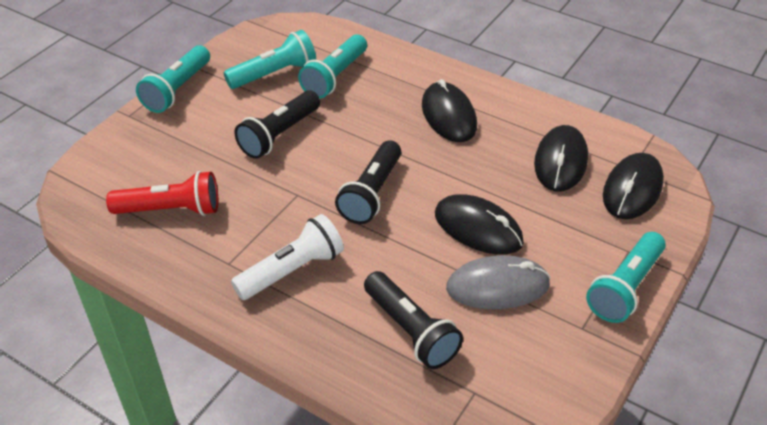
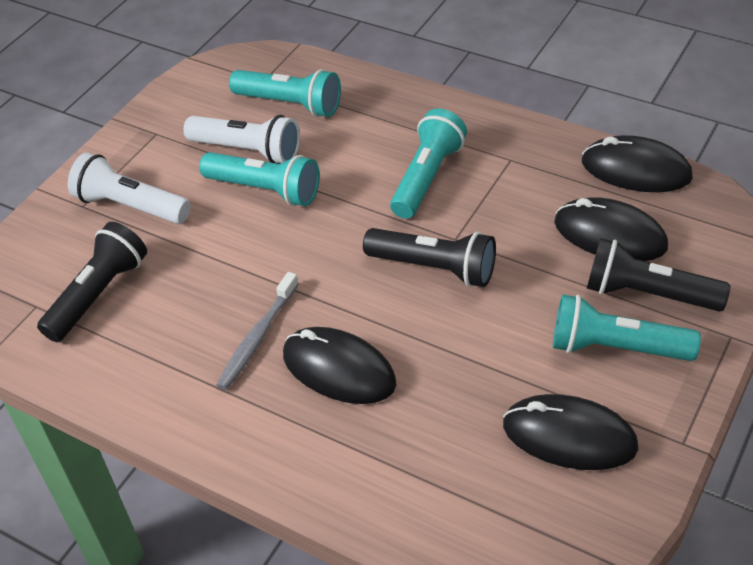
grey mouse: [446,255,550,309] = 1 -> none = 0
grey toothbrush: none = 0 -> [216,272,299,390] = 1
red flashlight: [106,171,218,216] = 1 -> none = 0
white flashlight: [231,214,344,300] = 1 -> [68,152,191,224] [183,115,300,164] = 2

